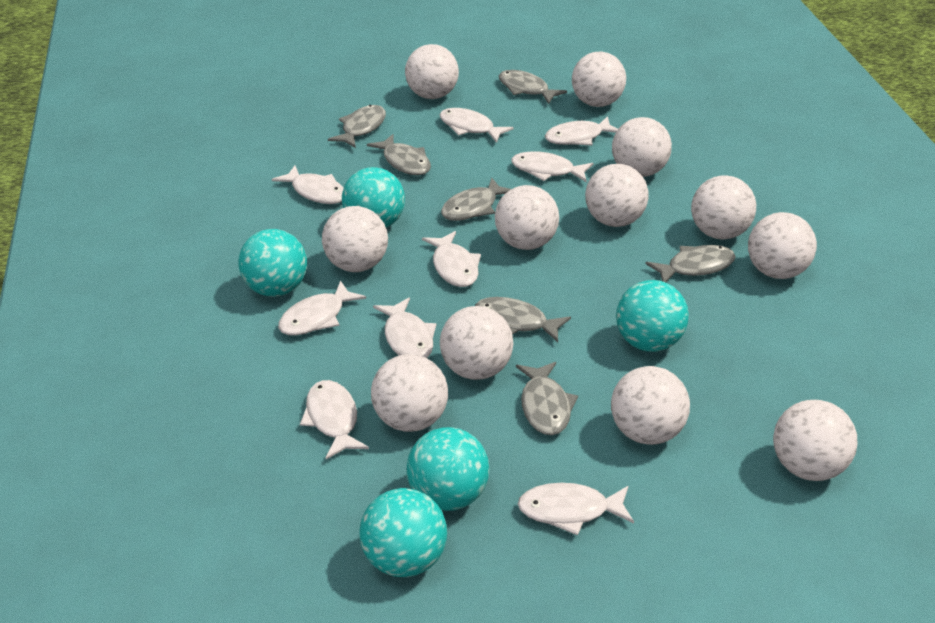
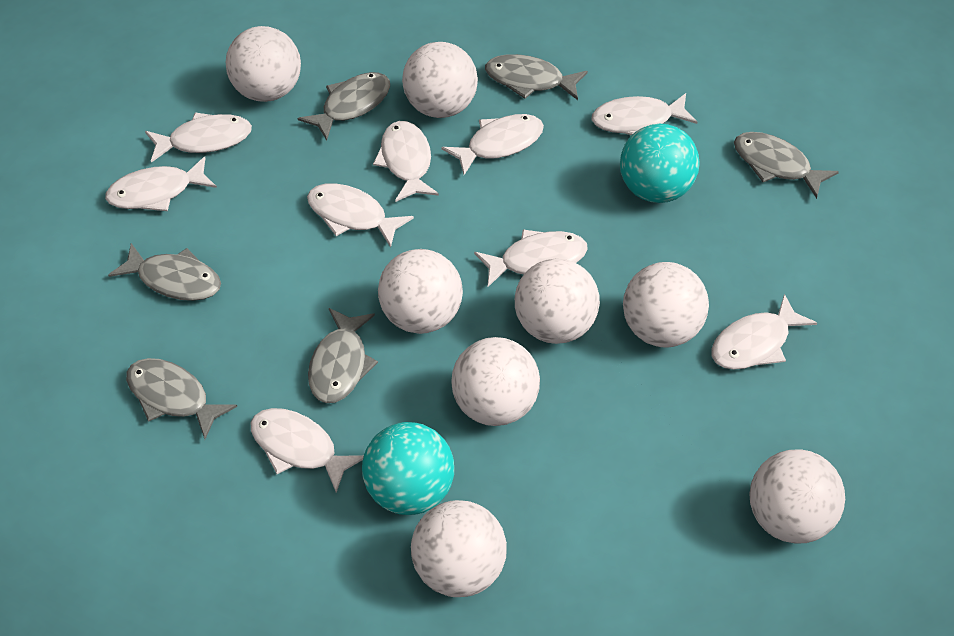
grey fish: [328,105,386,148] [367,134,431,175] [441,178,511,221] [475,297,571,342] [499,70,567,104] [516,362,578,435] [645,245,736,282] = 7 -> [108,243,221,301] [126,358,237,439] [298,72,390,140] [308,308,378,403] [485,54,588,100] [734,132,839,199] = 6
turquoise ball: [239,229,307,297] [342,167,405,228] [359,488,447,577] [406,427,489,511] [616,280,689,352] = 5 -> [362,422,454,515] [620,124,700,203] = 2
white ball: [322,206,388,272] [371,354,448,432] [405,44,459,99] [440,306,513,380] [495,185,559,250] [572,52,626,107] [585,164,649,227] [611,366,690,445] [612,117,672,177] [691,175,756,240] [748,212,817,279] [773,400,857,481] = 12 -> [226,26,301,102] [378,249,463,334] [402,42,478,118] [411,500,507,597] [451,337,540,426] [515,259,600,344] [623,262,709,347] [749,449,845,544] = 8

